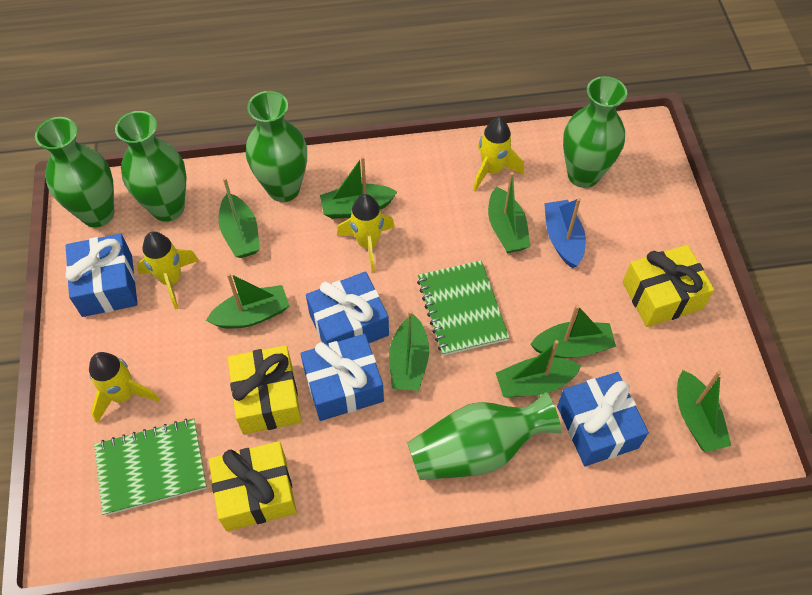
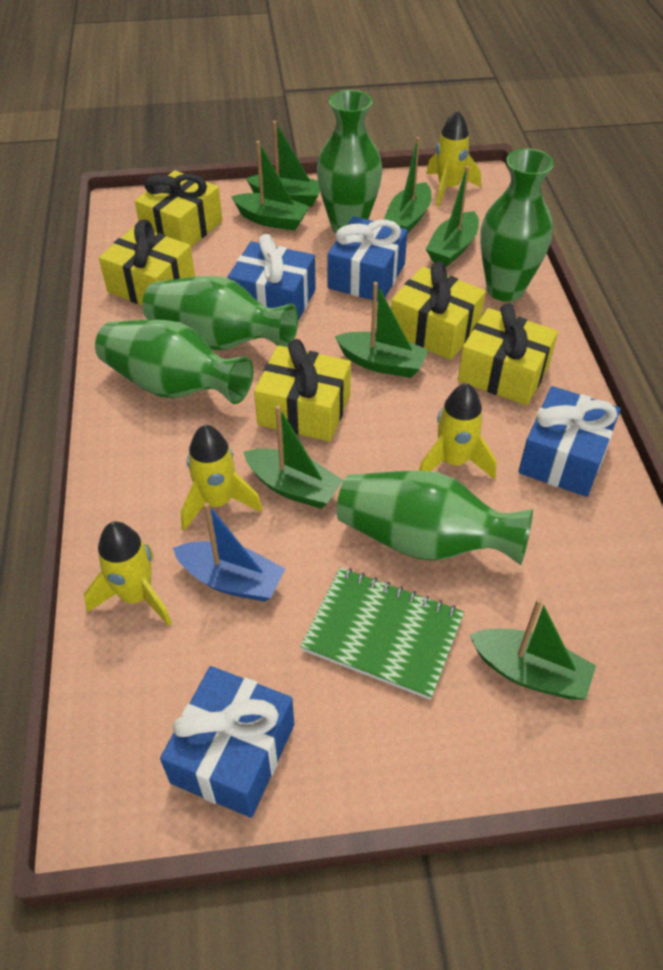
green boat: [206,273,289,329] [218,177,260,258] [320,156,397,219] [389,310,429,391] [488,172,530,253] [496,340,581,398] [530,305,616,358] [677,370,731,452] = 8 -> [231,141,310,231] [244,405,344,509] [246,121,320,207] [335,282,428,378] [384,137,431,233] [426,166,479,267] [470,598,596,700] = 7
green notebook: [94,419,207,516] [417,260,509,356] = 2 -> [300,567,464,700] = 1
yellow gift: [209,441,297,531] [228,345,302,434] [623,245,714,327] = 3 -> [99,219,195,305] [135,170,222,247] [254,339,351,442] [391,262,486,360] [458,303,558,405] = 5

